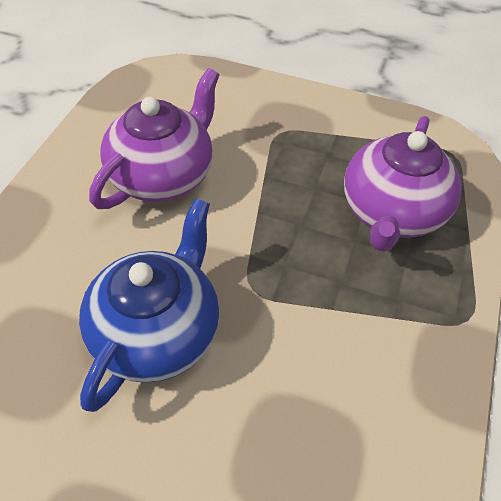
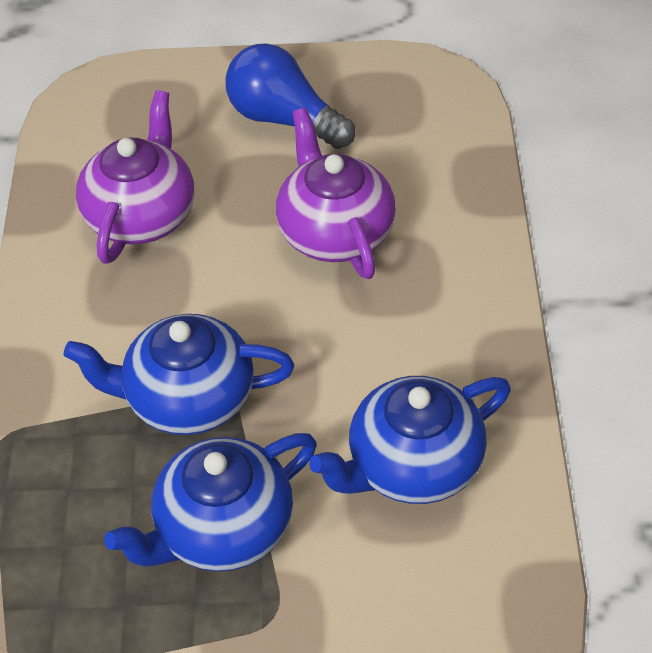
blue light bulb: none = 0 -> [225,43,355,149] = 1
blue teapot: [79,198,220,412] = 1 -> [63,314,294,435] [104,433,317,572] [309,376,511,504] = 3

